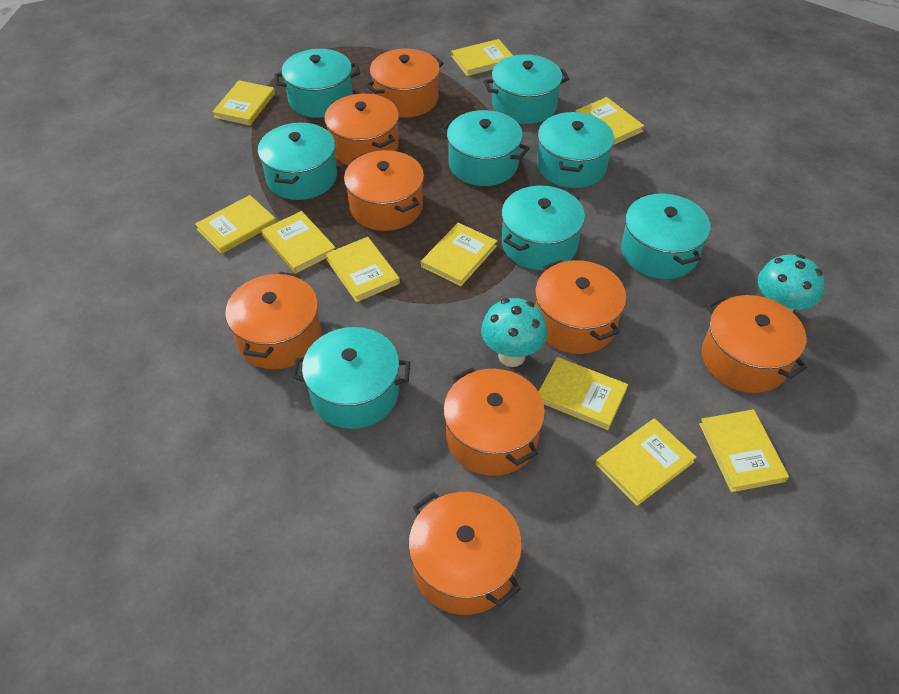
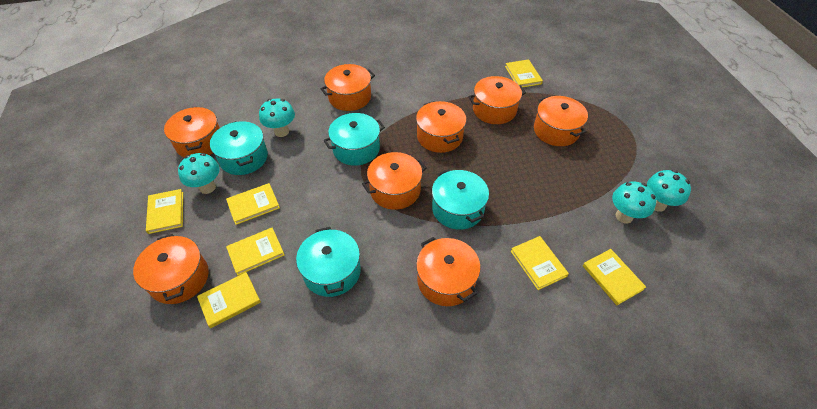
turquoise mushroom: [481,298,548,367] [758,254,825,312] = 2 -> [178,153,220,194] [259,99,295,137] [612,182,657,223] [647,170,691,212] = 4
turquoise pot: [258,123,337,200] [274,49,360,118] [292,327,410,429] [441,110,530,186] [484,54,569,124] [501,186,585,270] [537,112,614,188] [621,193,711,279] = 8 -> [210,121,268,175] [296,227,361,297] [323,113,385,165] [432,169,489,230] = 4
yellow book: [195,195,276,254] [212,80,275,125] [261,211,336,274] [325,237,400,302] [421,223,497,286] [451,39,513,76] [539,357,628,430] [575,97,644,145] [596,418,697,506] [699,409,789,492] = 10 -> [146,189,183,234] [197,272,261,328] [226,183,280,225] [226,228,285,276] [505,59,543,87] [511,236,569,290] [583,249,646,305] = 7

